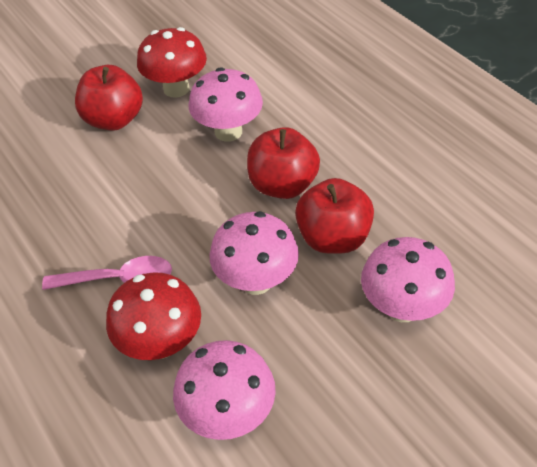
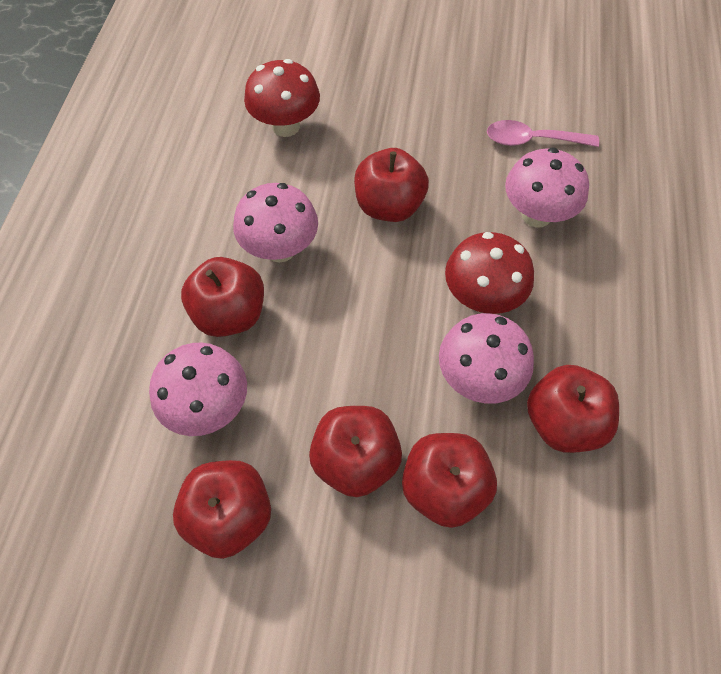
red apple: [75,65,143,131] [247,127,320,199] [295,178,374,254] = 3 -> [173,460,271,559] [181,257,264,337] [309,406,402,497] [354,148,429,222] [402,433,497,528] [527,365,619,453] = 6

